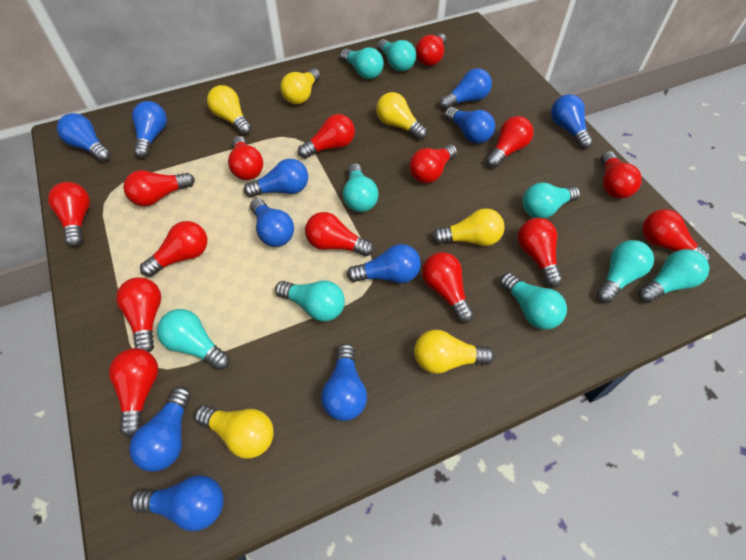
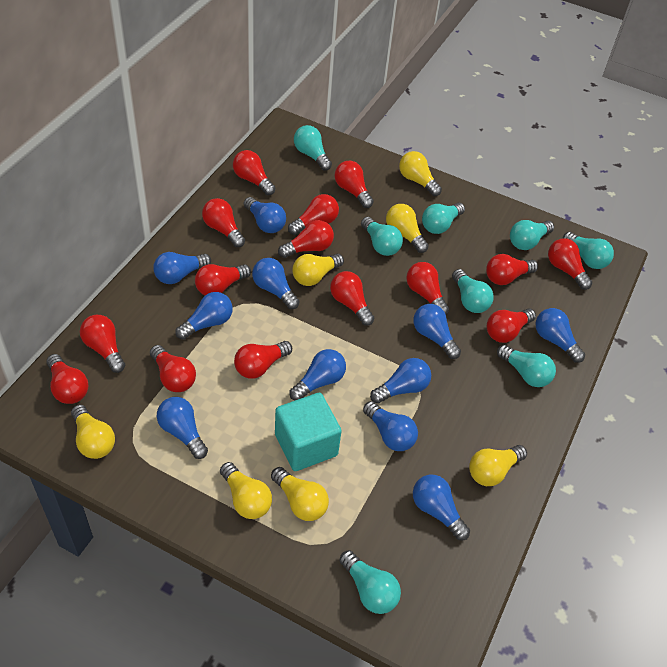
turquoise cube: none = 0 -> [275,393,342,471] = 1
turquoise light bulb: [157,309,230,370] [275,280,345,322] [340,47,384,79] [343,163,379,212] [377,39,416,71] [500,273,567,330] [523,182,580,219] [596,240,654,303] [638,249,710,303] = 9 -> [294,125,332,171] [339,550,401,614] [361,217,403,256] [422,203,465,234] [452,269,494,313] [497,345,556,387] [510,220,554,250] [563,232,614,269] = 8
yellow light bulb: [194,405,274,458] [207,85,252,135] [280,68,320,104] [376,92,427,140] [414,330,494,374] [432,208,505,246] = 6 -> [71,405,115,459] [220,462,272,519] [271,467,329,521] [293,254,344,286] [386,204,429,253] [399,151,442,196] [469,445,527,486] = 7

